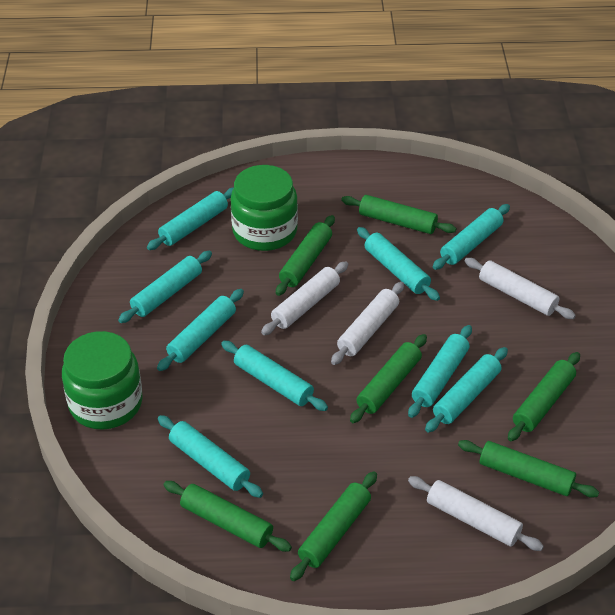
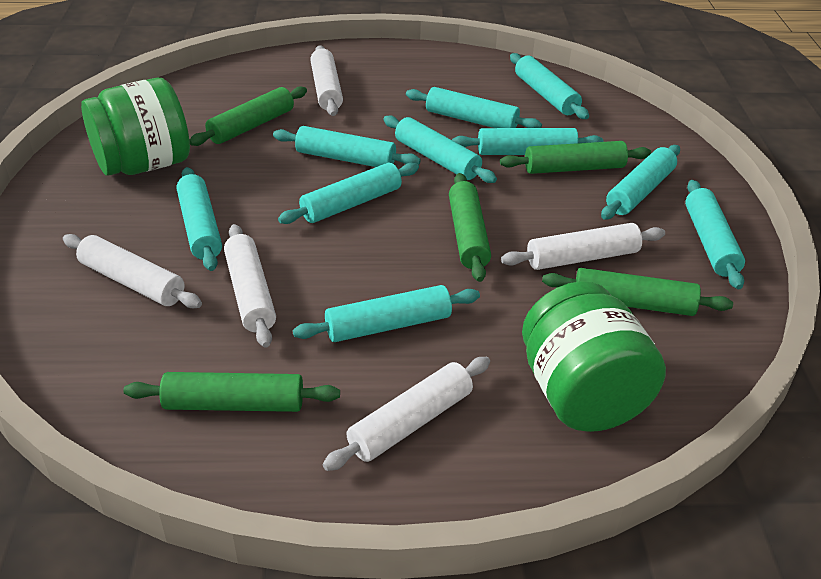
green rolling pin: [164,481,292,552] [276,215,335,296] [290,471,377,581] [341,195,457,234] [350,334,427,423] [458,440,599,498] [508,352,580,441] = 7 -> [123,372,340,412] [190,86,307,146] [449,173,491,282] [500,141,651,174] [542,268,733,316] = 5
turquoise rolling pin: [118,251,212,323] [147,187,234,250] [157,289,244,371] [158,415,263,498] [221,341,328,411] [357,227,440,301] [408,325,472,418] [425,347,508,433] [433,204,510,270] = 9 -> [177,167,222,271] [273,126,421,167] [278,163,419,224] [293,285,480,342] [383,115,497,183] [406,87,542,128] [452,128,603,155] [510,53,589,119] [601,145,680,220] [685,180,745,289] = 10
white rolling pin: [261,261,348,335] [331,282,404,365] [408,476,544,551] [465,258,576,319] = 4 -> [63,234,202,308] [224,224,276,348] [310,45,343,116] [323,357,490,471] [501,223,665,270] = 5

